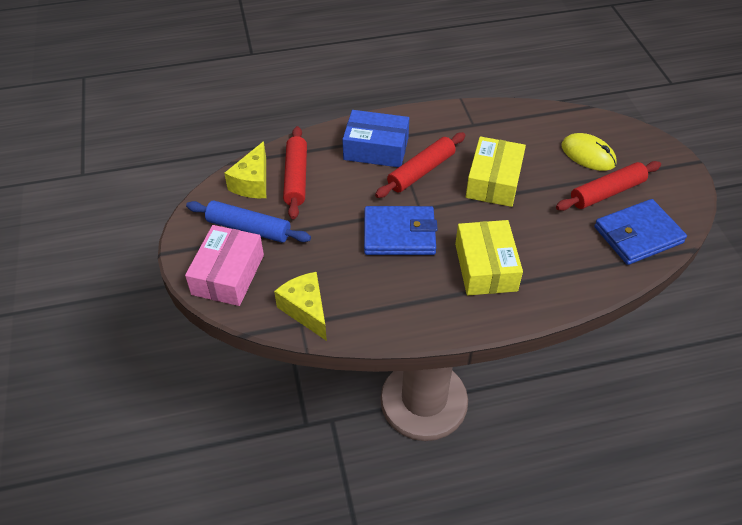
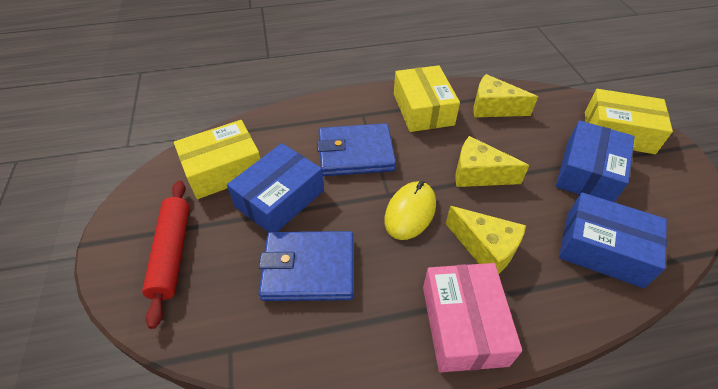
blue box: [342,110,409,167] = 1 -> [227,143,324,232] [556,120,635,202] [559,192,667,288] = 3
blue rolling pin: [186,200,311,243] = 1 -> none = 0
red rolling pin: [283,126,307,219] [375,132,466,198] [556,161,661,211] = 3 -> [142,180,190,329] = 1
yellow box: [455,220,523,295] [466,136,526,207] = 2 -> [174,120,261,199] [394,65,460,132] [585,89,673,154] = 3
yellow cheese: [224,141,266,198] [274,272,327,341] = 2 -> [446,206,526,274] [455,136,530,187] [473,74,538,117] = 3

